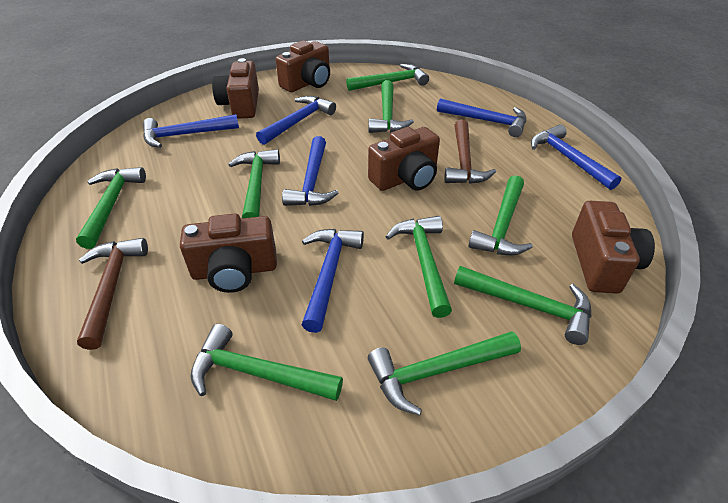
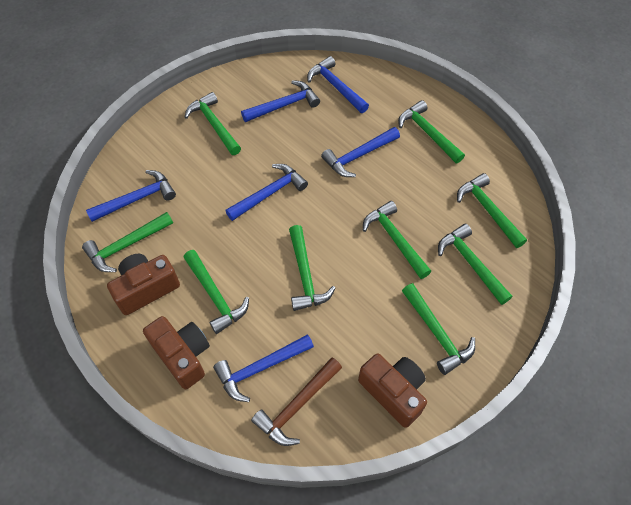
brown camera: [180,214,277,293] [212,58,259,119] [275,40,330,92] [368,127,440,191] [572,201,655,294] = 5 -> [107,254,180,315] [143,316,210,389] [358,353,427,428] = 3
brown hammer: [77,238,148,350] [444,120,496,184] = 2 -> [251,357,342,446] = 1

